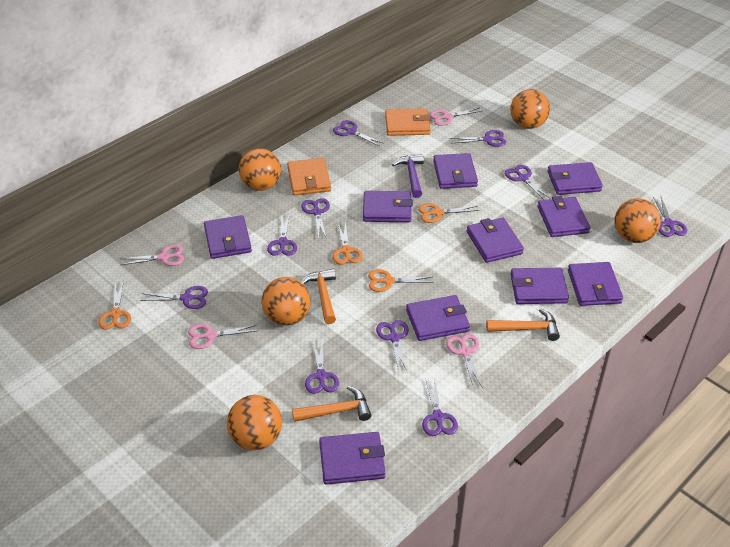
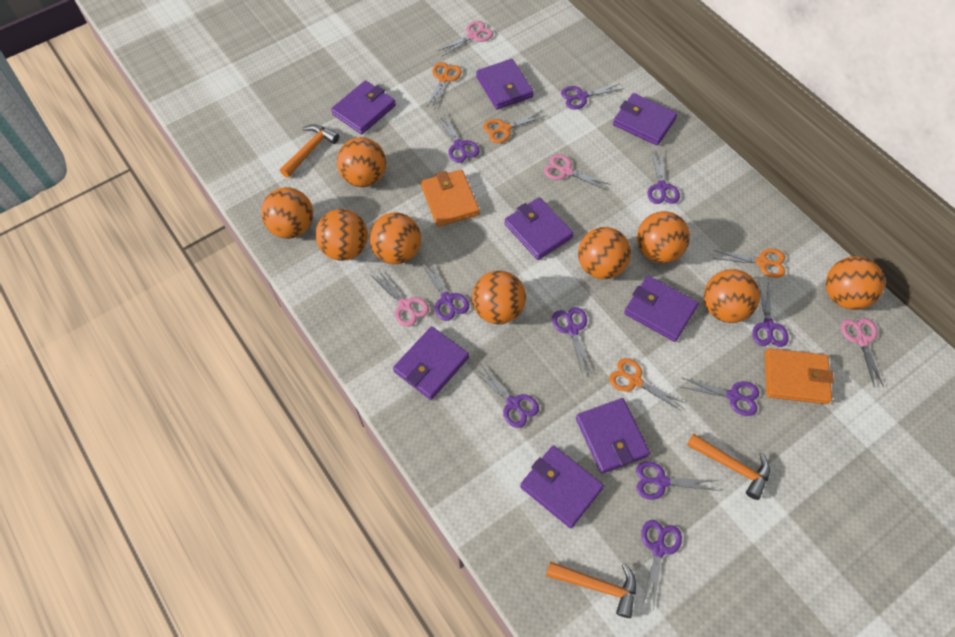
orange ball: [227,395,282,450] [239,148,281,191] [262,277,310,326] [510,89,550,129] [614,198,661,243] = 5 -> [261,187,313,239] [316,209,368,261] [337,137,386,187] [369,213,421,264] [472,271,526,325] [578,227,631,279] [637,211,690,263] [704,269,760,323] [826,256,885,310] = 9
purple hammer: [392,154,424,198] = 1 -> none = 0
purple wallet: [204,215,252,259] [319,432,385,485] [363,191,413,222] [406,295,470,341] [433,153,478,189] [467,218,524,263] [511,268,569,304] [537,196,590,237] [547,162,603,195] [568,262,623,306] = 10 -> [331,80,396,134] [393,326,469,400] [476,59,534,110] [504,197,574,260] [520,445,604,528] [576,398,650,474] [613,93,678,146] [624,275,699,342] = 8

